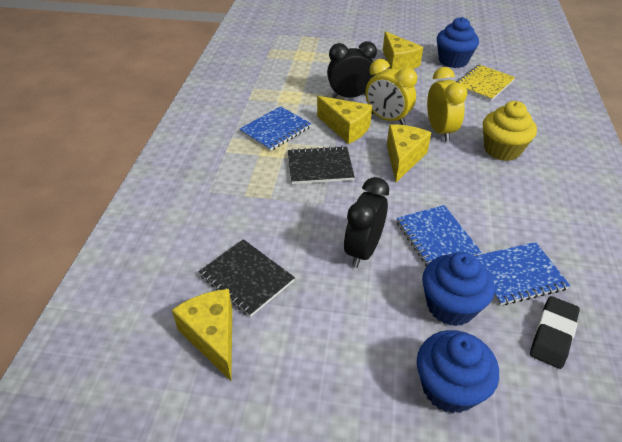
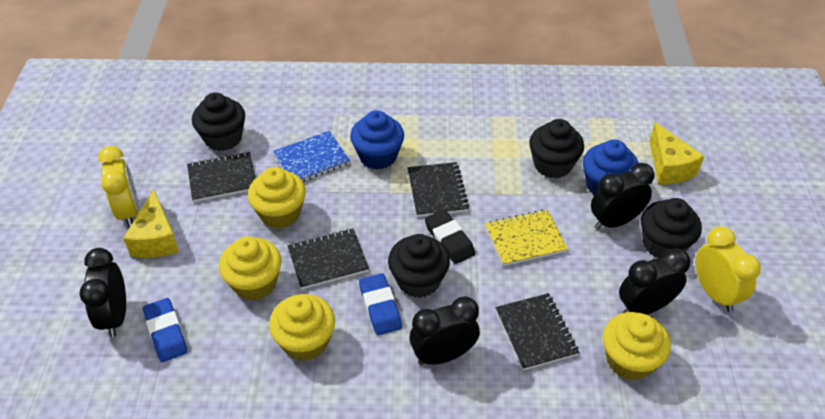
black clock: [327,41,377,98] [344,177,389,268] = 2 -> [79,248,126,337] [410,296,480,365] [591,163,655,230] [619,248,690,315] = 4
black cupcake: none = 0 -> [192,93,245,151] [388,234,450,298] [529,119,584,179] [641,198,702,258] = 4
black notebook: [198,239,295,317] [288,146,355,184] = 2 -> [187,152,256,202] [287,228,369,290] [407,162,469,217] [495,293,579,370] = 4
blue cupcake: [417,330,499,414] [422,252,495,326] [437,17,479,68] = 3 -> [350,110,404,170] [583,139,639,195] = 2
blue eraser: none = 0 -> [143,298,188,362] [359,273,402,335] = 2
blue notebook: [239,106,311,151] [396,205,482,267] [475,242,570,305] = 3 -> [273,131,350,182] = 1
yellow cheese: [172,289,232,381] [317,96,372,144] [383,31,423,70] [387,124,431,182] = 4 -> [123,189,179,258] [649,122,704,185] = 2
yellow cupcake: [483,101,537,161] = 1 -> [219,236,282,301] [248,167,306,229] [269,294,335,361] [603,312,671,380] = 4

